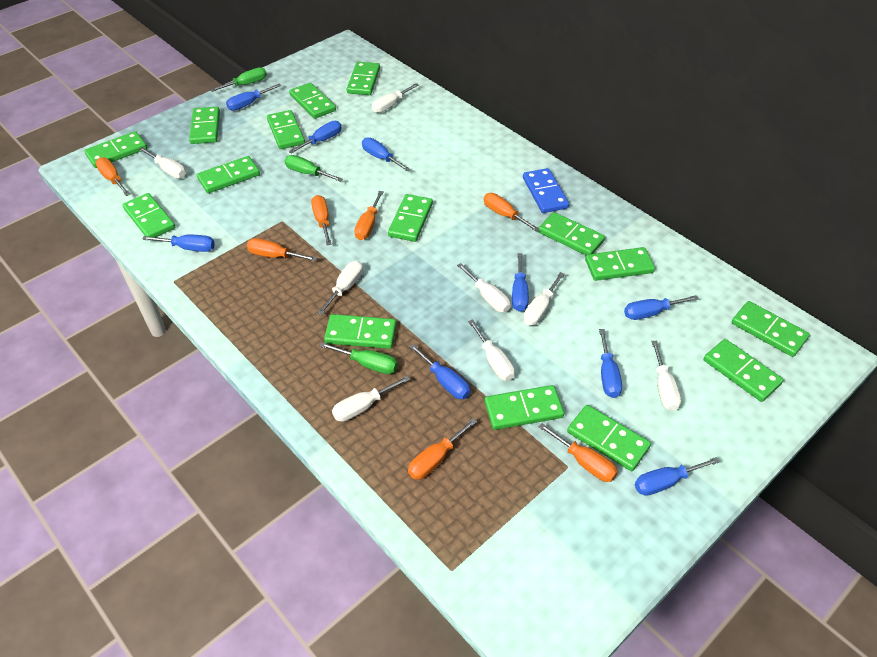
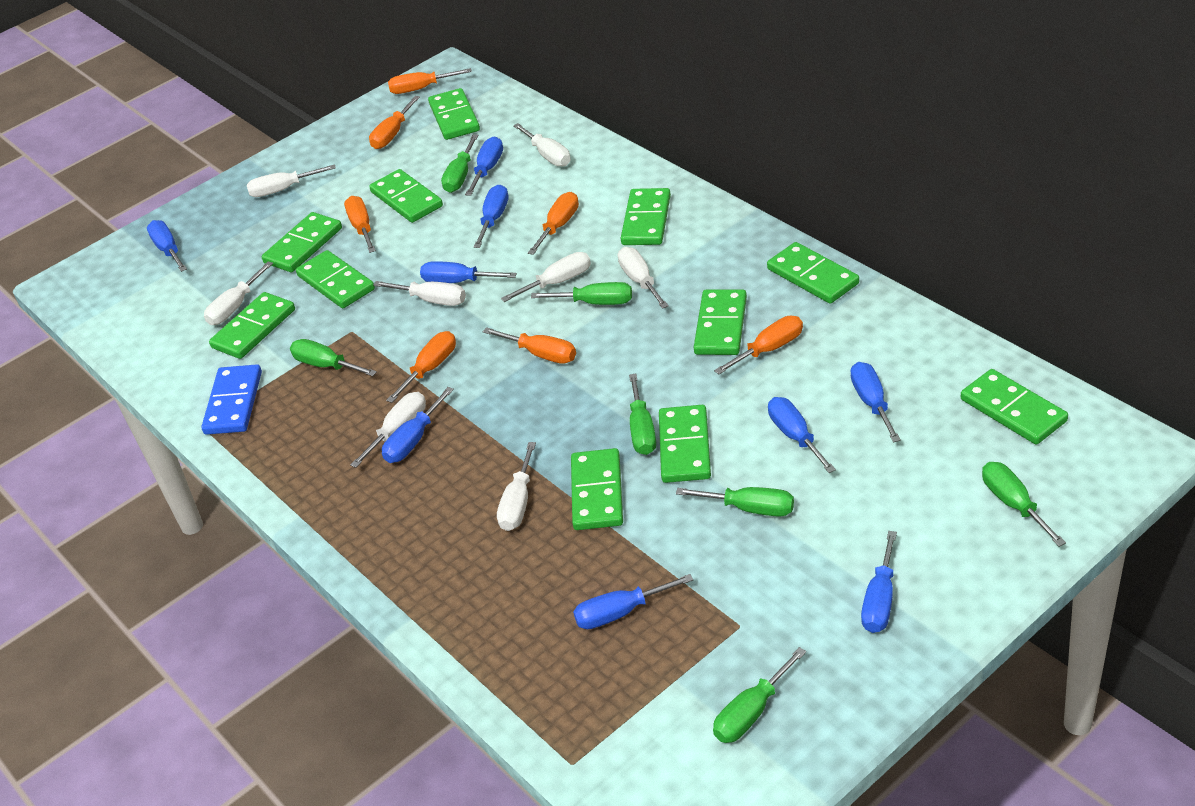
green domino: [84,131,147,168] [123,193,175,237] [189,107,220,144] [197,156,260,193] [267,110,305,149] [289,83,336,119] [324,314,396,349] [347,62,380,95] [388,194,433,242] [485,385,564,430] [538,212,605,255] [567,405,651,471] [585,247,655,281] [704,339,783,402] [732,301,810,357] = 15 -> [209,292,295,359] [262,212,342,272] [296,250,375,308] [369,169,443,223] [428,88,480,140] [571,448,623,530] [621,188,671,245] [659,405,711,483] [694,290,747,355] [767,242,859,304] [961,369,1068,445] = 11
green screwdriver: [210,67,267,92] [285,155,343,182] [320,342,398,374] = 3 -> [290,339,377,376] [441,134,478,193] [531,282,632,305] [629,374,656,455] [676,487,794,517] [713,647,806,743] [982,462,1066,547] = 7

